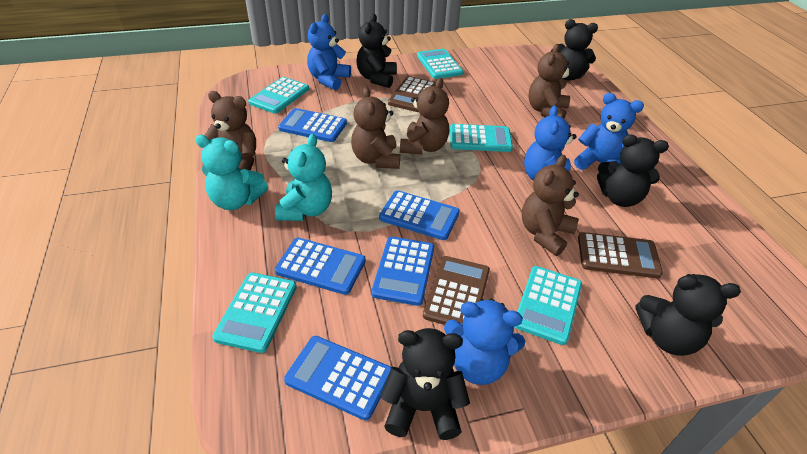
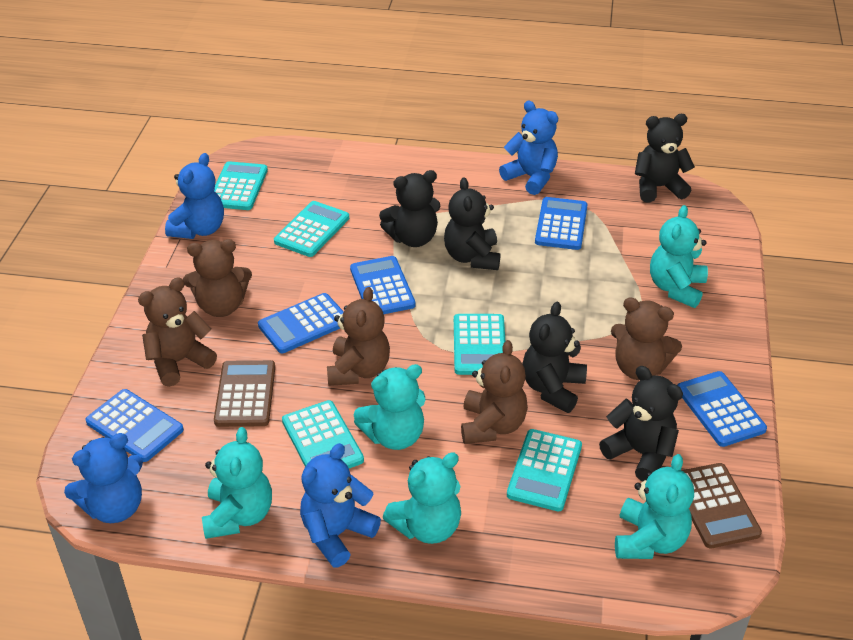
brown calculator: [388,76,436,112] [423,256,490,325] [578,232,663,278] = 3 -> [214,360,275,427] [682,463,762,549] = 2
turquoise teddy bear: [195,135,268,210] [275,134,332,221] = 2 -> [202,427,272,539] [354,364,425,450] [383,452,461,544] [615,454,694,559] [650,205,708,308] = 5

